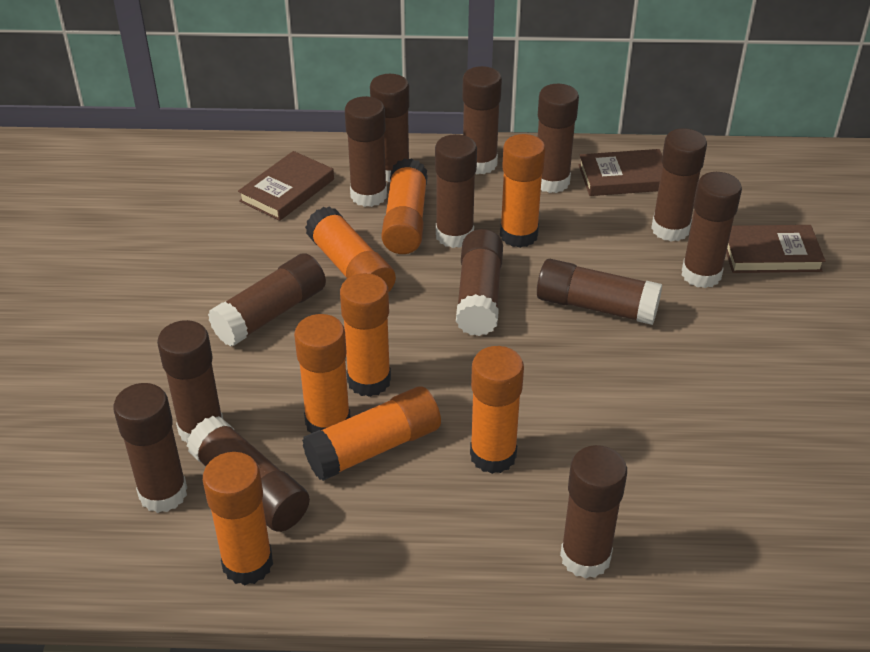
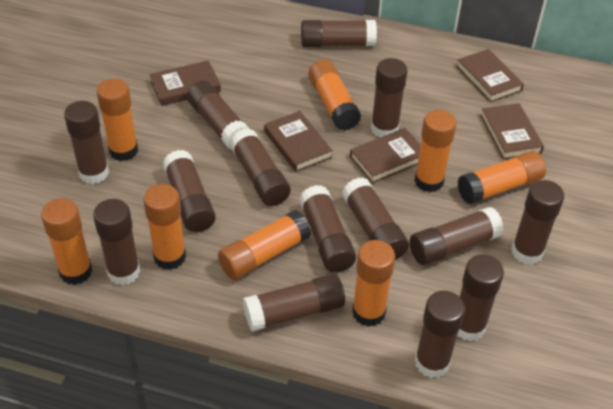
brown book: [238,151,334,221] [579,149,663,196] [726,225,825,273] = 3 -> [150,61,221,106] [264,111,333,172] [350,128,421,184] [456,49,524,102] [480,103,544,160] = 5

